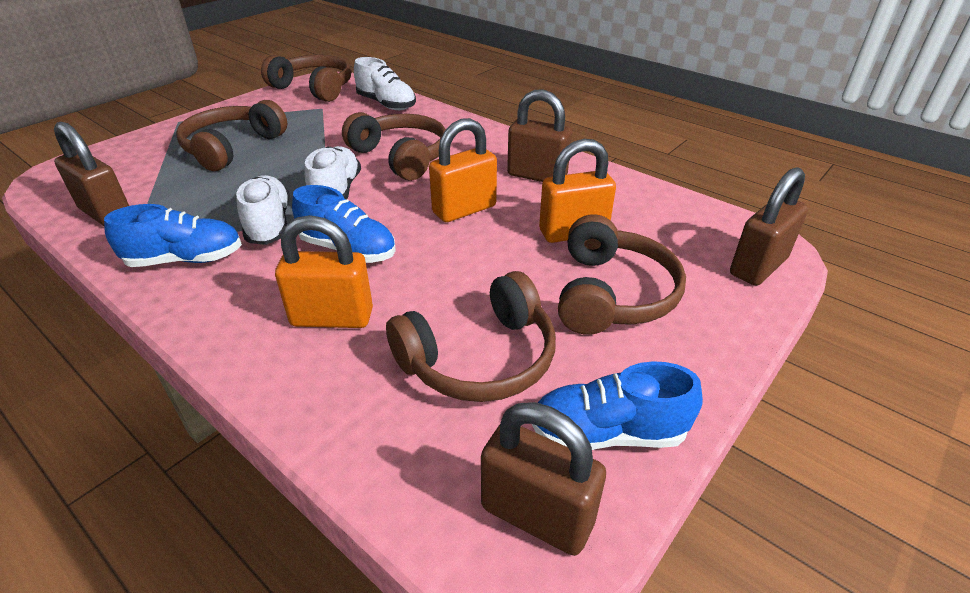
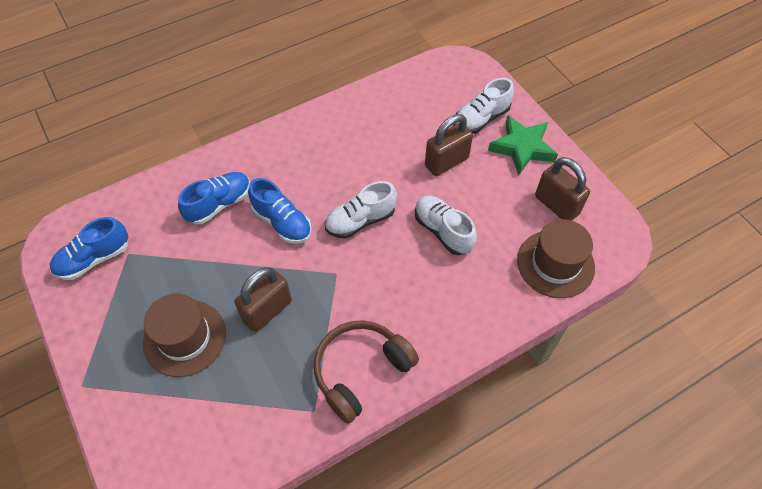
brown hat: none = 0 -> [143,294,226,377] [517,219,595,298] = 2
brown headphones: [176,100,287,171] [261,55,351,102] [342,112,446,180] [386,271,556,402] [558,214,686,335] = 5 -> [314,320,419,423] = 1
brown padlock: [54,122,129,226] [481,402,606,556] [507,89,572,182] [730,167,808,286] = 4 -> [235,267,292,332] [425,114,473,176] [535,157,590,221] = 3
green star: none = 0 -> [488,115,558,175] = 1
orange padlock: [275,215,373,328] [429,118,497,222] [539,139,616,243] = 3 -> none = 0

